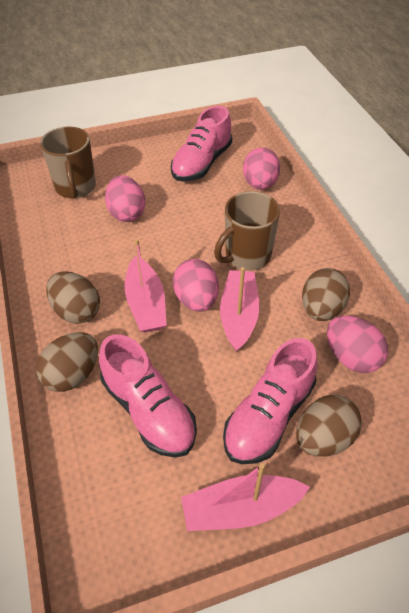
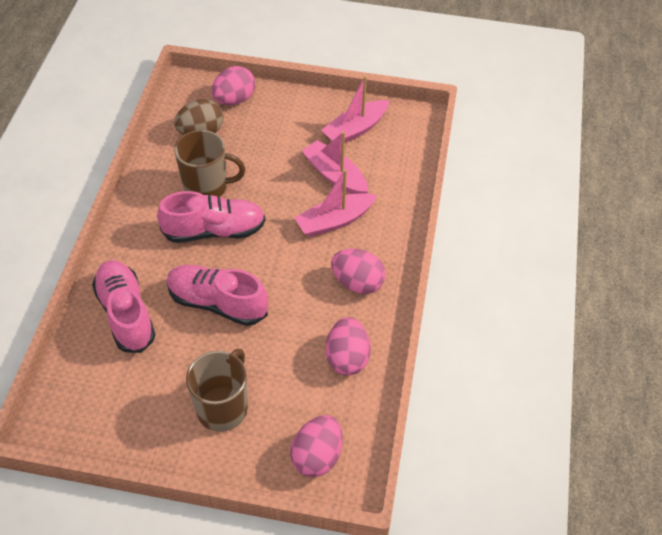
brown egg: [36,332,98,392] [46,271,100,324] [296,395,362,457] [302,268,350,321] = 4 -> [174,99,224,135] = 1

